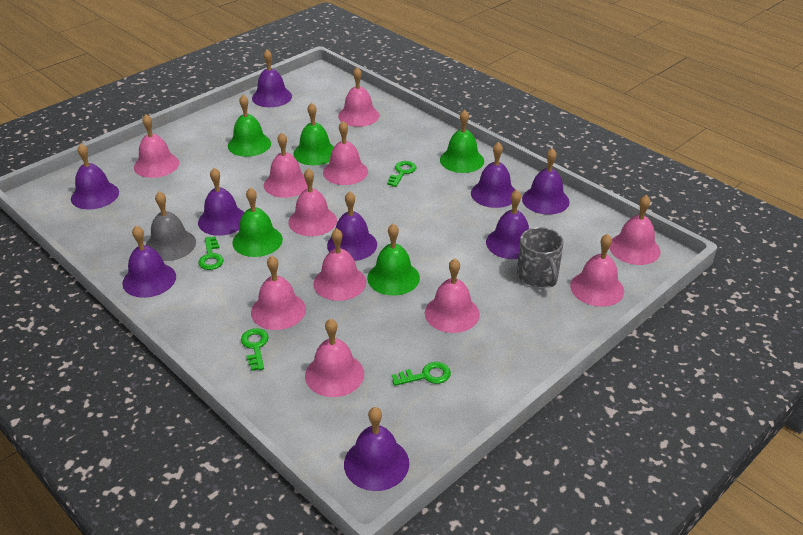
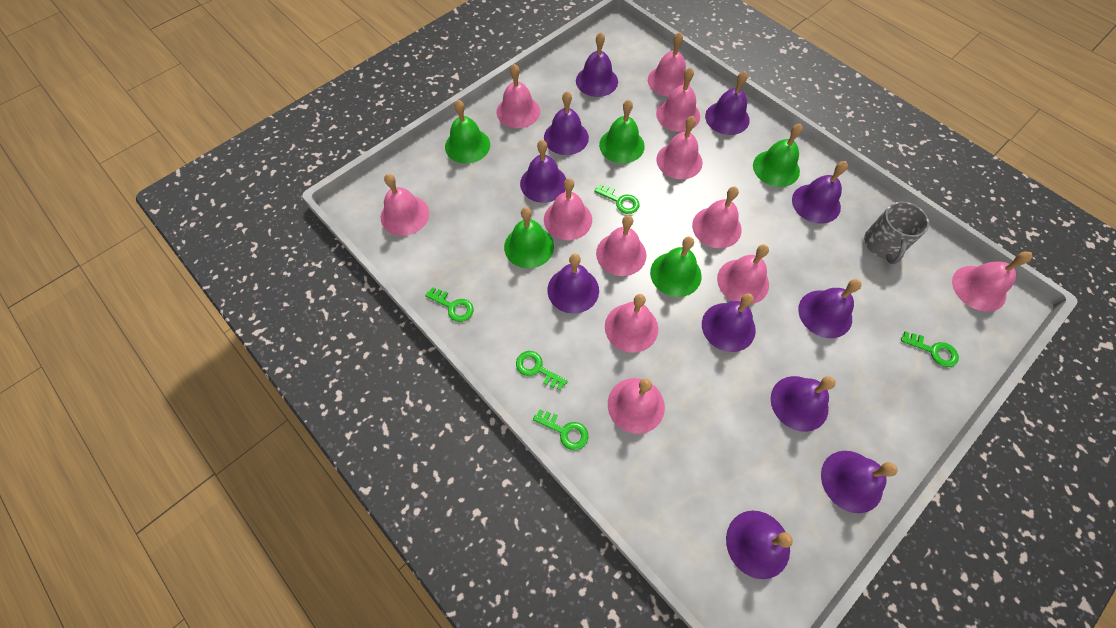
green key: [198,237,224,270] [241,328,269,371] [387,161,416,187] [392,362,451,386] = 4 -> [425,287,473,322] [516,351,567,391] [533,409,589,450] [594,184,640,214] [901,331,959,367] = 5
grey bell: [146,191,196,261] = 1 -> none = 0
pink bell: [134,114,179,178] [251,256,306,330] [264,132,308,198] [288,168,337,236] [305,319,364,397] [313,228,366,301] [323,121,368,185] [338,67,379,127] [425,258,480,333] [570,234,624,307] [609,195,660,265] = 11 -> [381,174,429,236] [497,64,540,128] [544,178,592,240] [596,215,646,276] [605,294,658,353] [608,378,665,434] [648,32,690,97] [656,67,700,132] [656,116,703,179] [692,187,742,248] [717,244,769,304] [952,252,1032,312] = 12
purple bell: [71,144,119,209] [122,225,176,298] [198,168,244,236] [252,50,292,107] [327,191,377,261] [344,407,409,491] [471,142,515,208] [486,190,529,259] [522,148,570,215] = 9 -> [520,140,566,203] [544,91,589,155] [547,254,599,314] [576,32,618,97] [702,293,756,352] [705,71,750,135] [726,511,793,579] [771,376,836,432] [792,161,848,224] [798,279,862,338] [821,451,898,513] = 11

